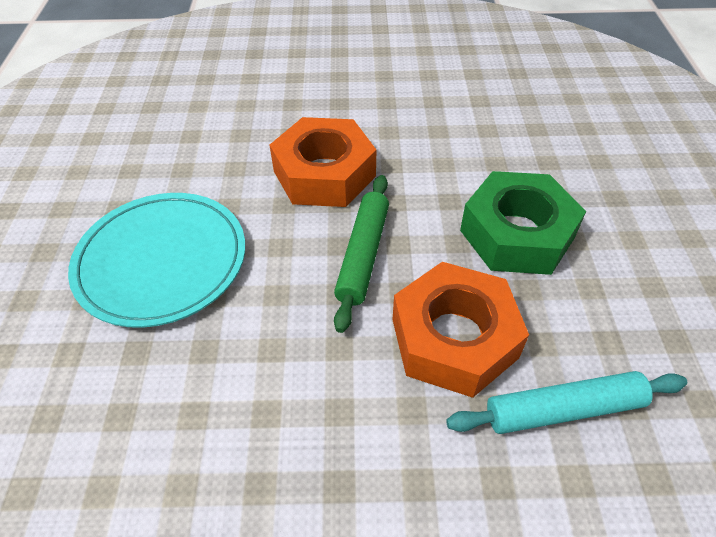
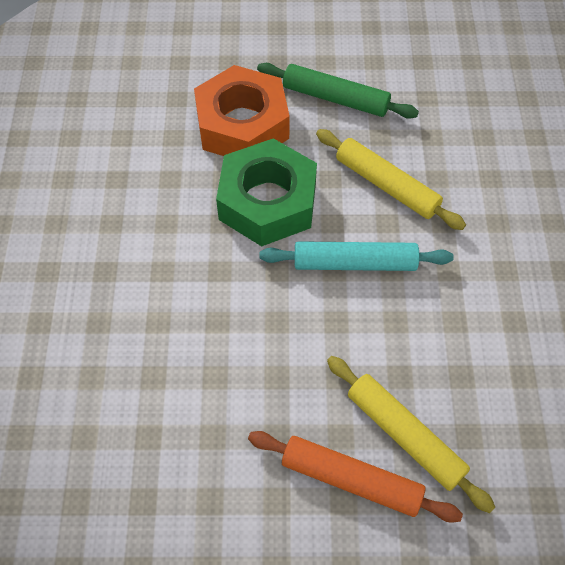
orange nut: [270,117,376,207] [392,262,529,398] = 2 -> [194,65,290,156] = 1
orange rolling pin: none = 0 -> [248,431,463,523] = 1
turquoise plate: [68,193,245,328] = 1 -> none = 0
yellow rolling pin: none = 0 -> [316,129,466,230] [327,356,495,513] = 2

